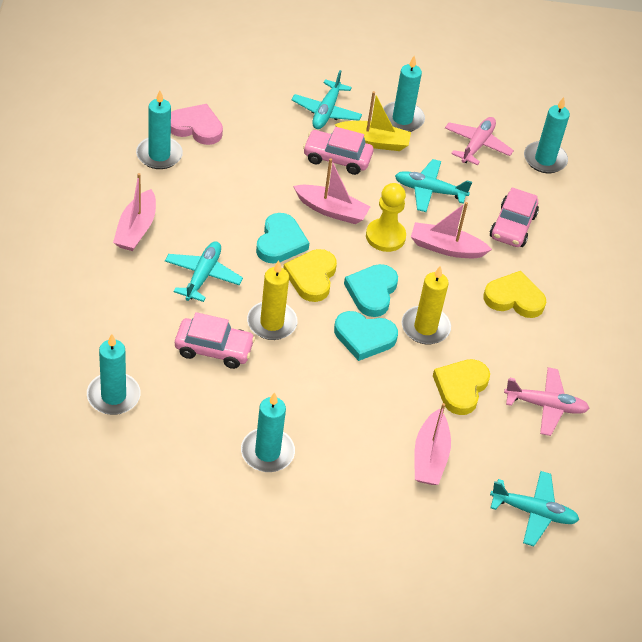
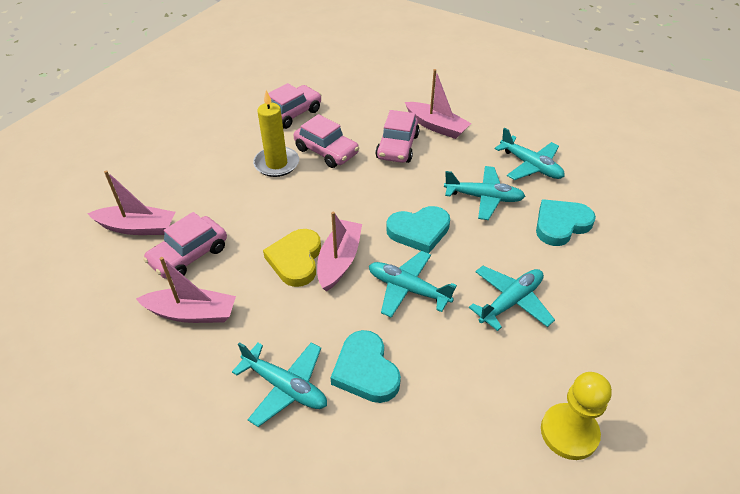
pink car: [175,312,255,369] [303,127,373,175] [490,187,539,247] = 3 -> [143,212,227,279] [268,83,321,129] [294,114,359,168] [375,110,420,163] = 4
pink heart: [171,104,223,145] = 1 -> none = 0
pink plane: [445,117,514,165] [504,367,590,436] = 2 -> none = 0
turquoise candle: [87,334,140,415] [136,90,183,169] [241,392,295,472] [383,55,425,132] [524,97,570,173] = 5 -> none = 0
turquoise plane: [165,241,243,302] [292,70,362,129] [395,159,472,212] [490,471,579,546] = 4 -> [232,342,327,427] [369,251,457,318] [444,166,525,220] [469,266,555,331] [495,128,565,180] = 5
yellow boat: [335,91,411,151] = 1 -> none = 0
yellow candle: [247,260,298,340] [402,265,451,344] = 2 -> [253,90,299,177] = 1
yellow heart: [283,249,337,302] [433,359,490,415] [483,271,546,318] = 3 -> [263,229,321,287] = 1

